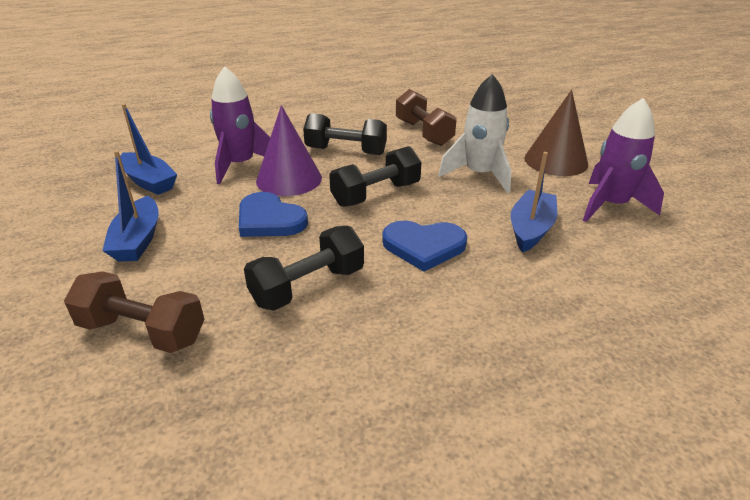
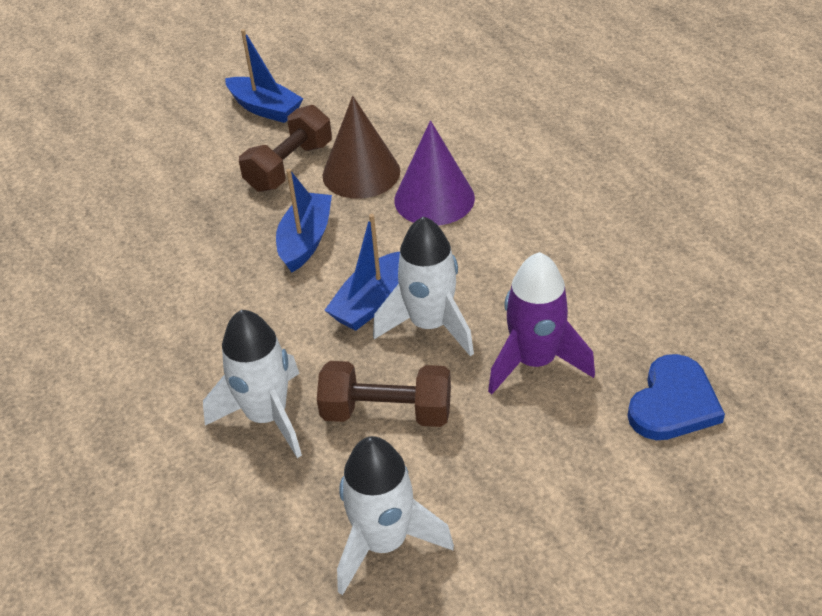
black dumbbell: [244,226,364,311] [303,113,387,155] [329,146,421,207] = 3 -> none = 0
blue heart: [239,192,308,237] [382,220,467,272] = 2 -> [627,354,725,440] = 1
purple rocket: [210,66,270,184] [583,98,664,222] = 2 -> [488,252,595,395] = 1
white rocket: [438,74,511,193] = 1 -> [203,310,302,458] [337,436,454,595] [373,216,474,357] = 3

